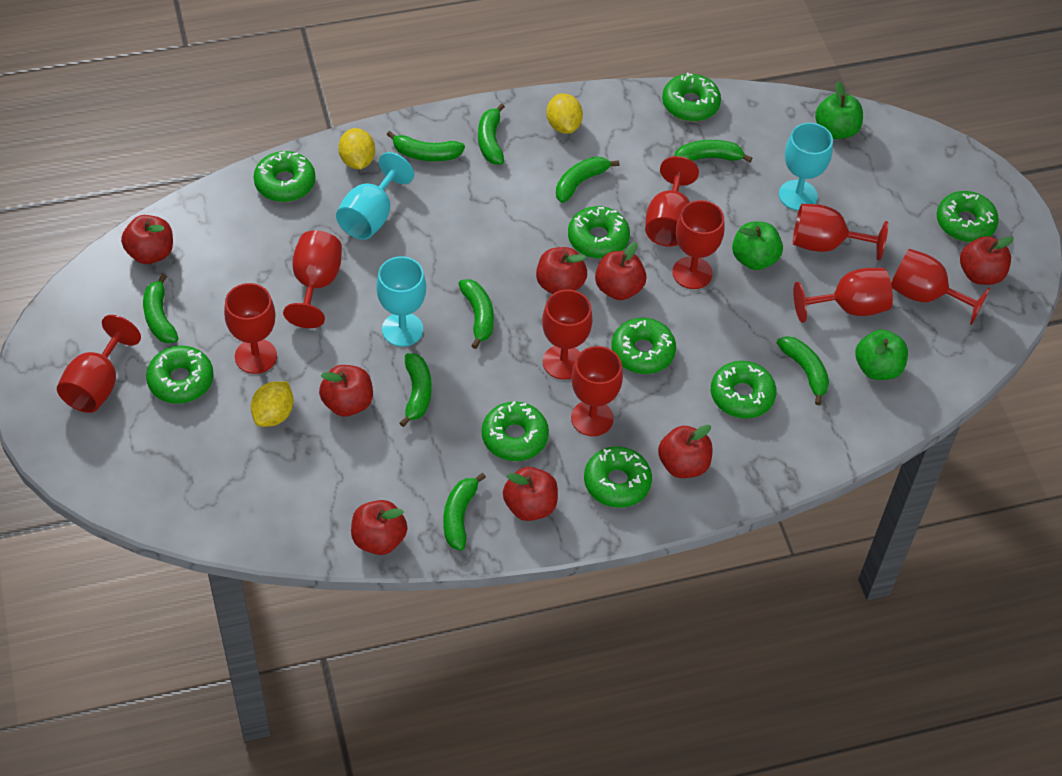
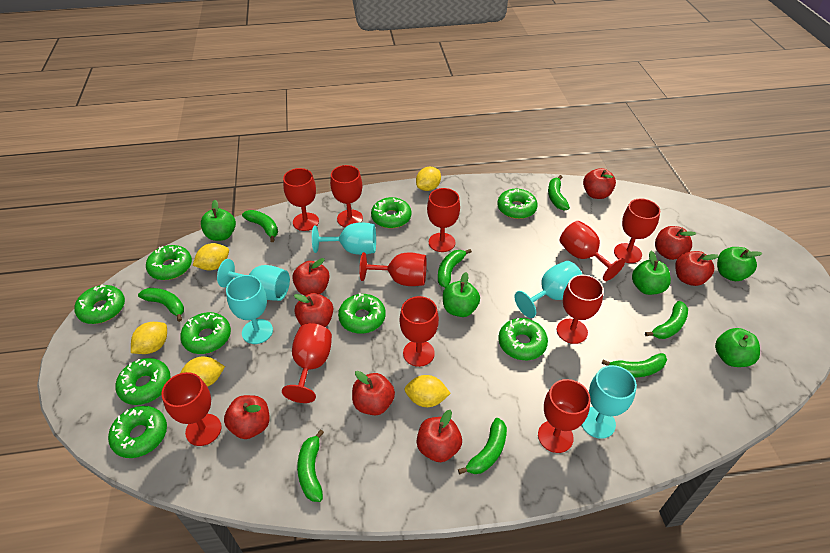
green apple: [732,221,783,270] [815,81,863,139] [855,330,908,380] = 3 -> [201,200,236,241] [443,272,480,317] [632,251,671,295] [715,328,760,367] [717,247,763,281] = 5
green banana: [143,274,178,343] [387,131,465,161] [400,353,432,427] [444,473,486,551] [458,279,494,349] [478,103,505,164] [556,156,619,203] [674,140,753,162] [777,336,829,405] = 9 -> [138,288,184,322] [242,210,278,242] [297,429,324,502] [438,249,472,288] [458,418,507,474] [548,175,570,210] [601,353,667,377] [645,301,688,339] = 8
red goblet: [57,315,141,413] [224,283,277,374] [283,230,342,328] [542,290,592,379] [571,346,623,436] [645,156,699,247] [672,200,725,289] [793,204,888,261] [793,268,893,323] [891,249,991,325] = 10 -> [161,372,222,446] [282,323,332,403] [283,168,319,231] [330,165,363,227] [359,252,427,286] [399,296,439,367] [427,188,460,252] [538,379,590,453] [557,275,604,344] [560,221,625,281] [614,198,660,263] = 11
turquoise goblet: [336,152,414,240] [376,256,426,347] [779,123,833,211] = 3 -> [217,259,290,301] [226,275,273,344] [312,222,376,255] [514,261,583,318] [582,365,637,439] = 5
yellow lemon: [251,381,294,427] [338,128,375,170] [547,93,583,134] = 3 -> [131,322,167,354] [180,357,225,387] [193,243,229,270] [404,375,451,407] [416,167,441,191] = 5

